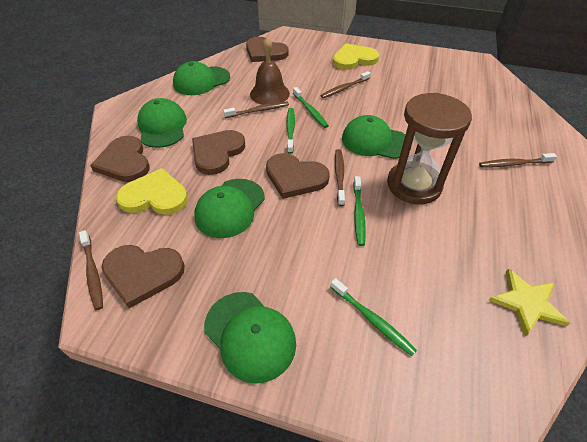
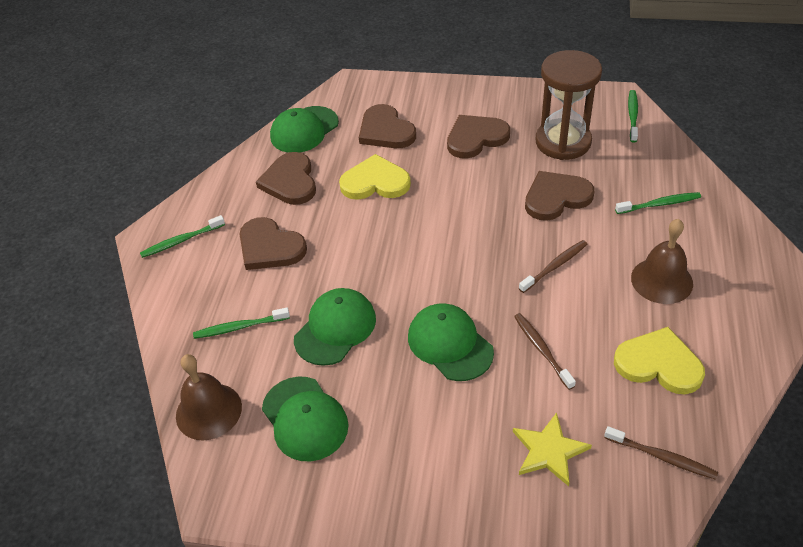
brown bell: [250,37,290,105] = 1 -> [176,354,242,441] [631,219,693,304] = 2
brown toothbrush: [79,230,103,310] [223,101,289,118] [320,71,371,98] [335,149,345,206] [479,153,557,167] = 5 -> [514,313,576,390] [519,240,587,293] [604,426,718,480] = 3
green cap: [137,98,187,148] [173,61,230,95] [194,179,265,238] [204,292,296,384] [342,115,405,159] = 5 -> [262,376,349,462] [270,106,339,153] [294,288,376,366] [408,303,494,381] = 4

